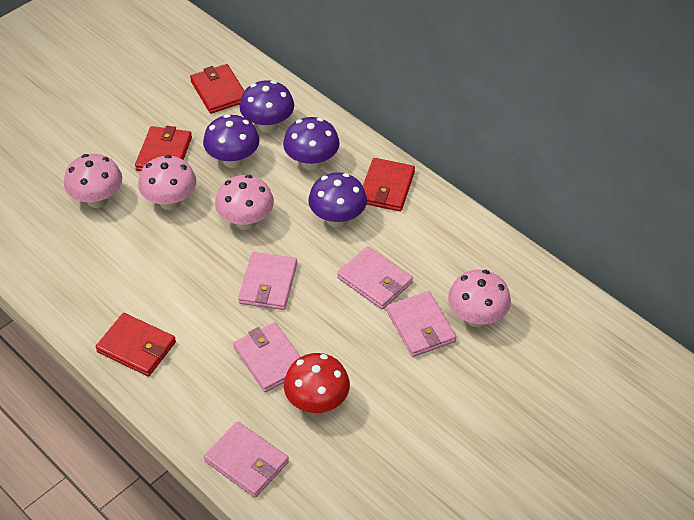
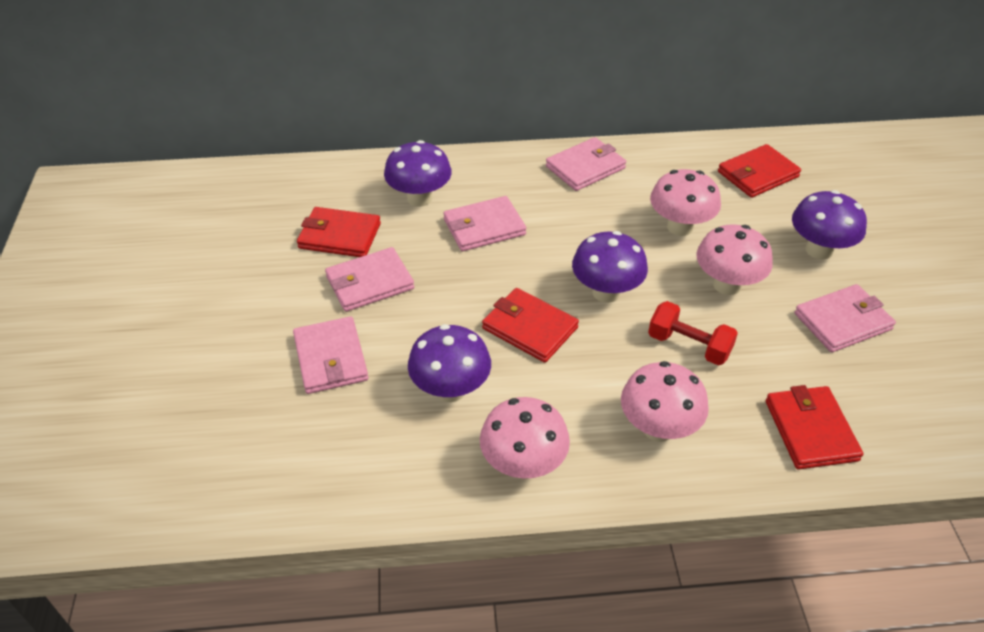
red dumbbell: none = 0 -> [648,301,738,366] = 1
red mushroom: [284,353,350,413] = 1 -> none = 0

